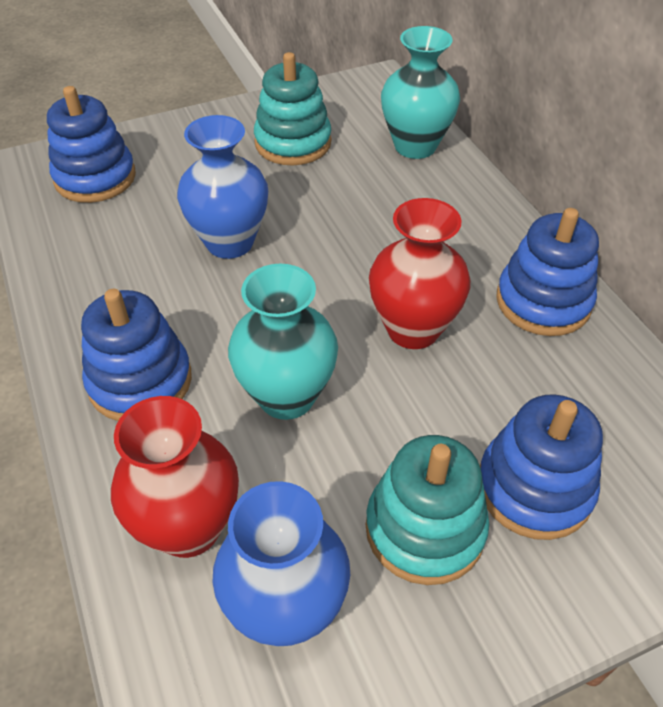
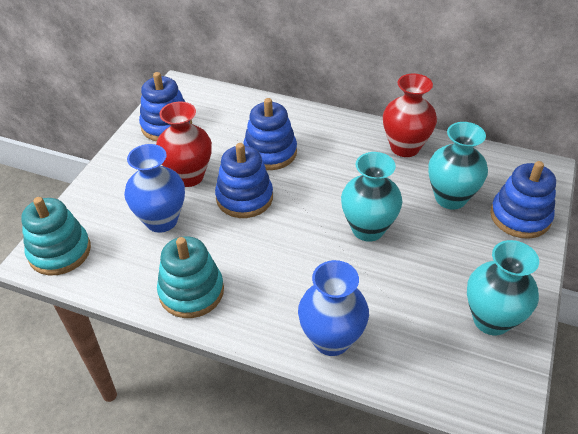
turquoise vase: [228,264,338,420] [381,26,460,159] = 2 -> [341,152,403,242] [428,122,488,210] [467,240,539,335] = 3

